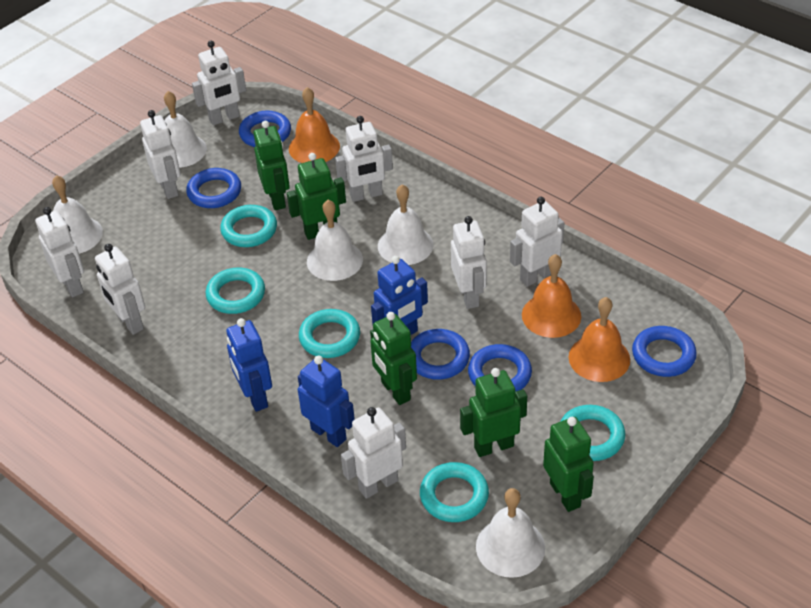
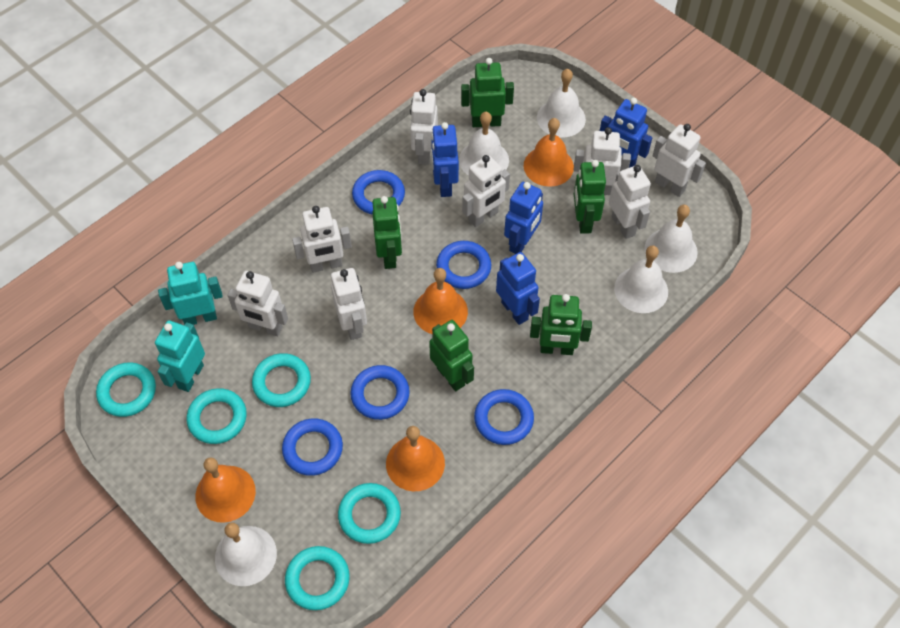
blue robot: [226,318,272,412] [298,355,355,447] [371,256,428,335] = 3 -> [431,122,459,197] [496,252,540,325] [504,182,543,254] [600,98,652,168] = 4
orange bell: [289,87,340,163] [522,254,581,338] [569,297,630,382] = 3 -> [195,457,256,523] [386,426,445,491] [413,268,468,334] [524,118,574,187] = 4
turquoise robot: none = 0 -> [155,320,205,392] [158,262,223,325] = 2

